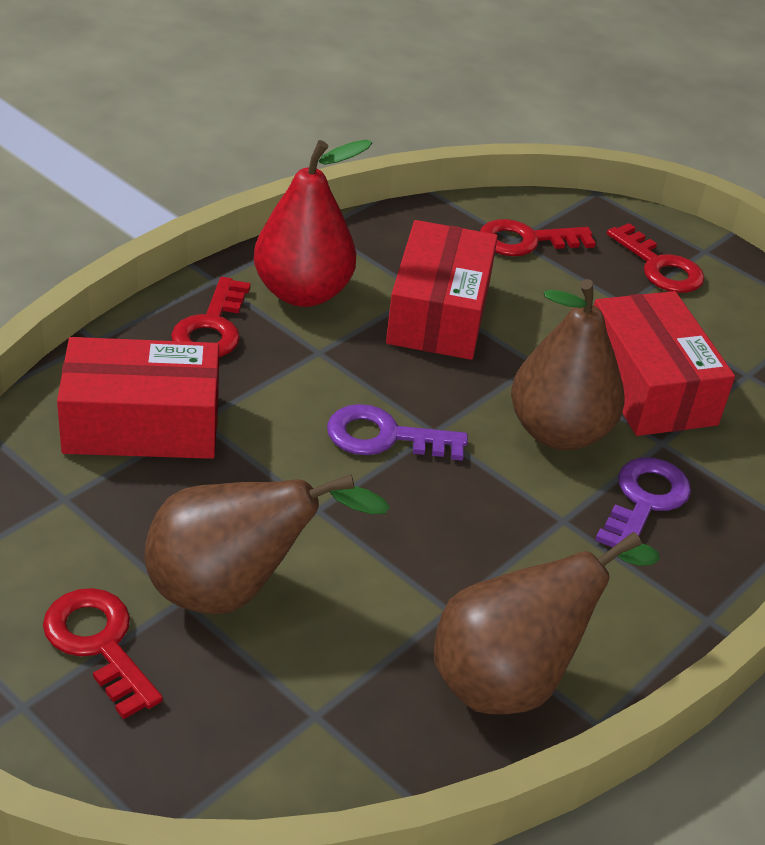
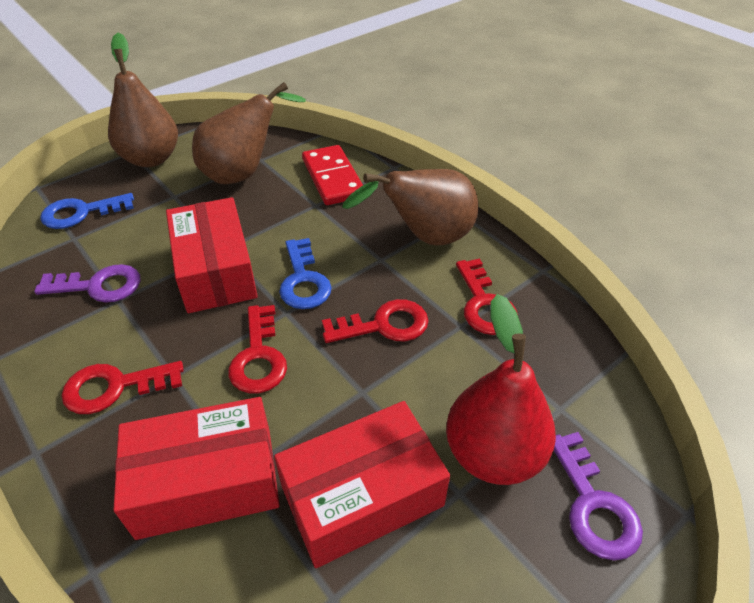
blue key: none = 0 -> [40,193,134,229] [279,238,332,309] = 2
red domino: none = 0 -> [302,145,363,205] = 1

